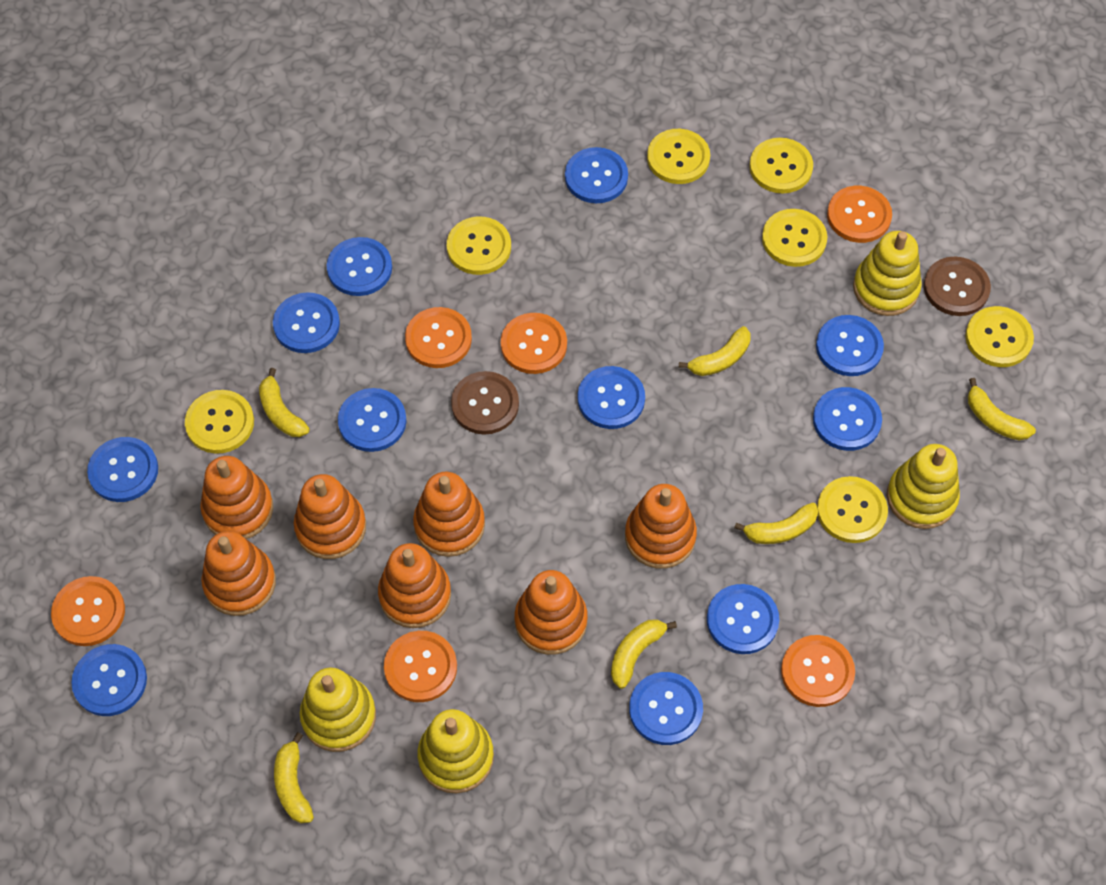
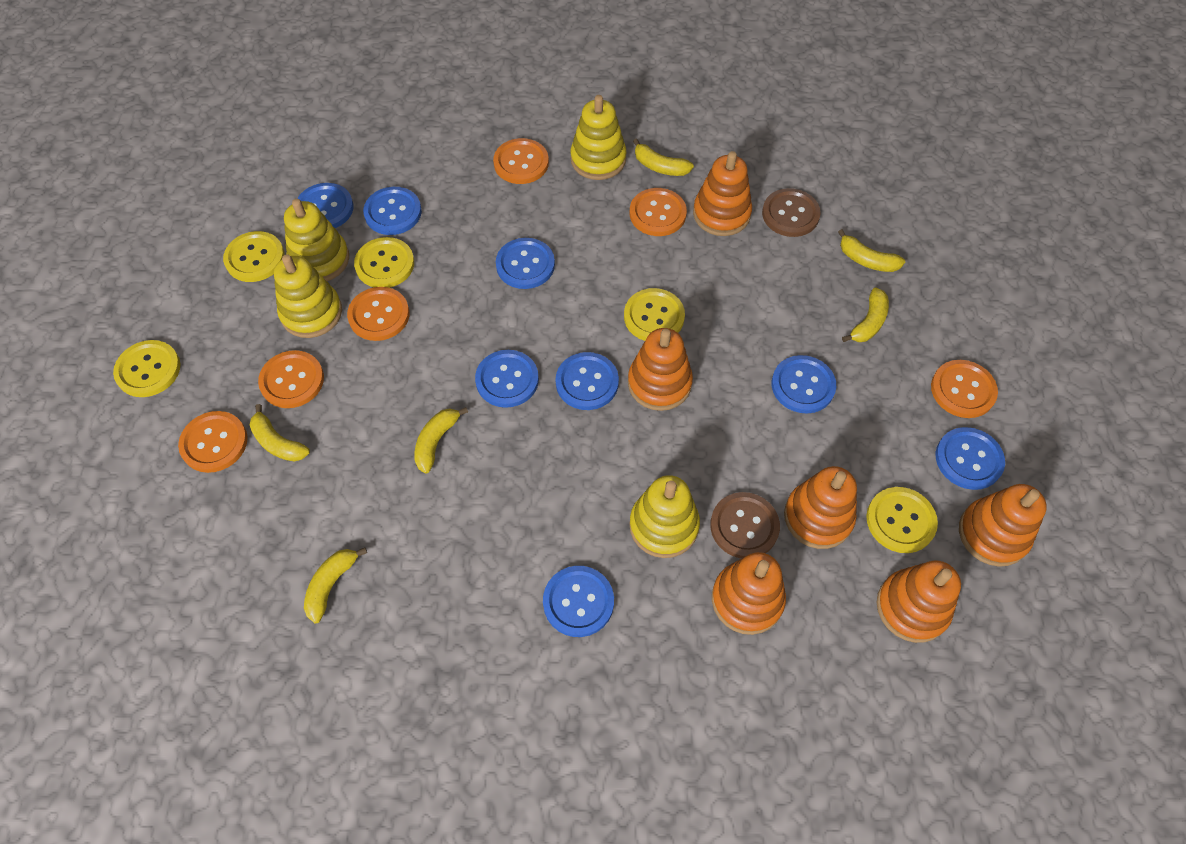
blue button: [71,644,147,716] [87,437,158,502] [273,292,340,353] [327,237,392,296] [338,388,406,452] [565,147,628,203] [578,366,645,429] [629,672,703,745] [707,584,779,654] [813,387,882,451] [816,315,884,376] = 11 -> [297,183,353,228] [363,187,422,235] [475,350,539,408] [496,238,555,289] [543,566,614,637] [555,352,619,410] [772,355,836,413] [936,427,1005,490] = 8
orange stacking toy: [200,456,273,539] [201,531,276,616] [294,474,366,559] [378,543,451,628] [413,472,485,557] [514,570,588,655] [625,484,697,569] = 7 -> [628,328,693,411] [693,151,752,236] [712,552,786,635] [784,466,857,549] [877,560,961,643] [959,484,1047,567] = 6
yellow button: [185,390,254,454] [447,217,511,275] [647,129,710,184] [749,138,813,193] [762,209,827,267] [817,476,888,543] [965,306,1034,367] = 7 -> [113,340,180,397] [223,231,285,282] [354,237,414,288] [624,288,685,341] [866,487,938,553] = 5

